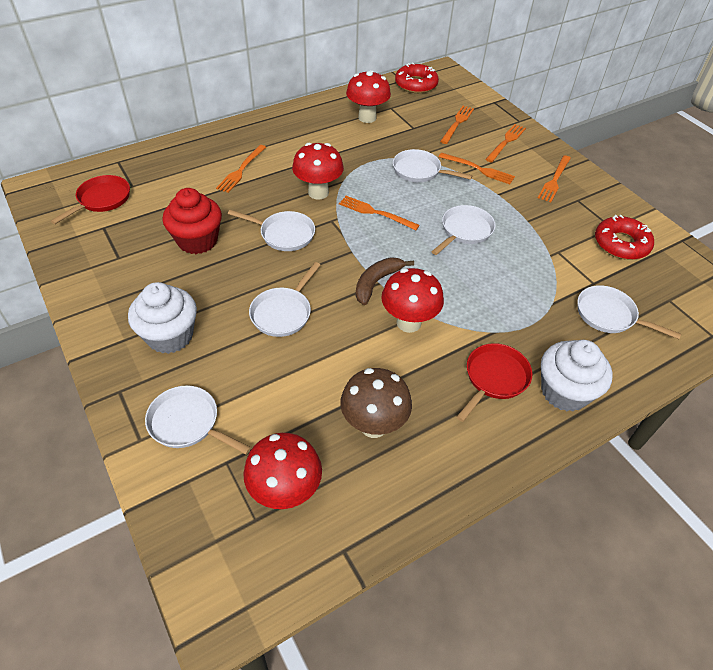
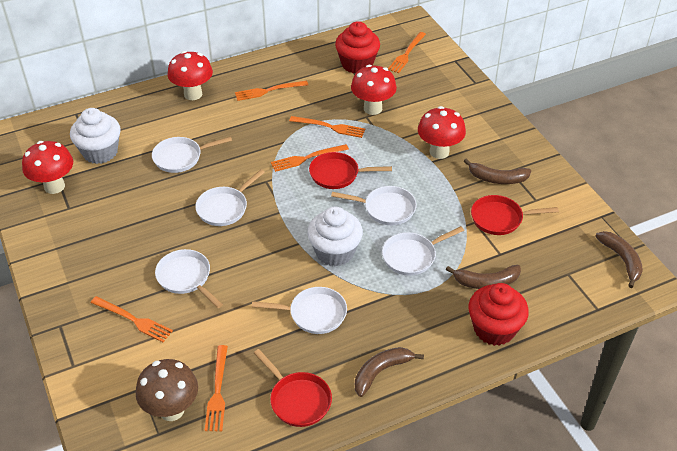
brown banana: [356,257,414,305] = 1 -> [355,347,424,397] [446,265,521,289] [464,159,531,184] [595,231,643,288] = 4
red cupcake: [163,188,222,254] = 1 -> [335,21,380,73] [468,283,529,346] = 2
red donut: [395,63,439,93] [595,215,654,260] = 2 -> none = 0
red pan: [51,175,130,224] [457,343,532,422] = 2 -> [254,349,332,427] [309,152,392,189] [471,195,559,235] = 3

